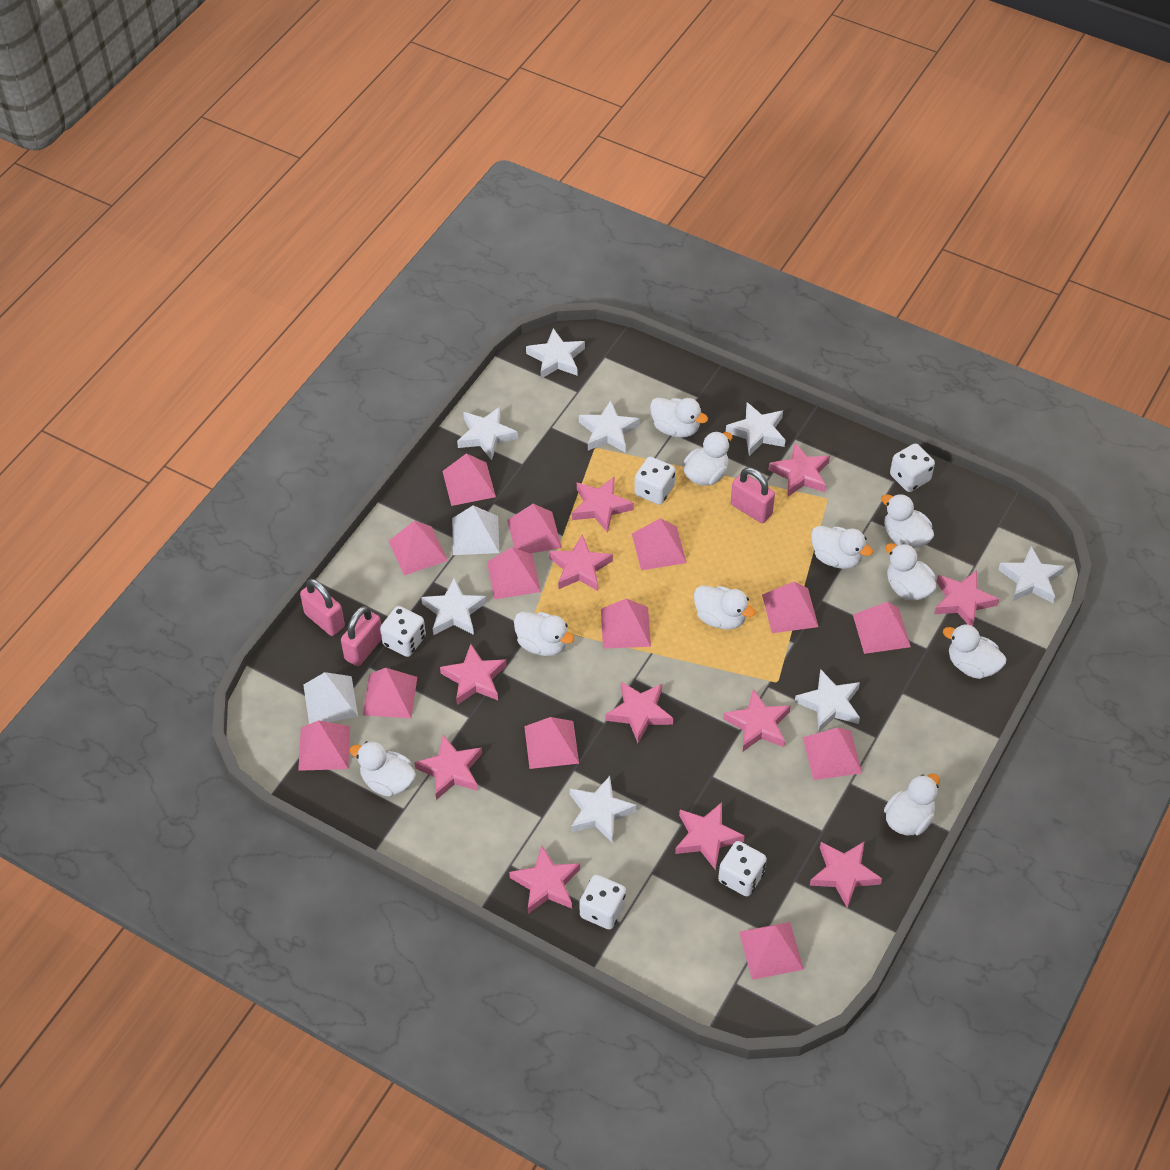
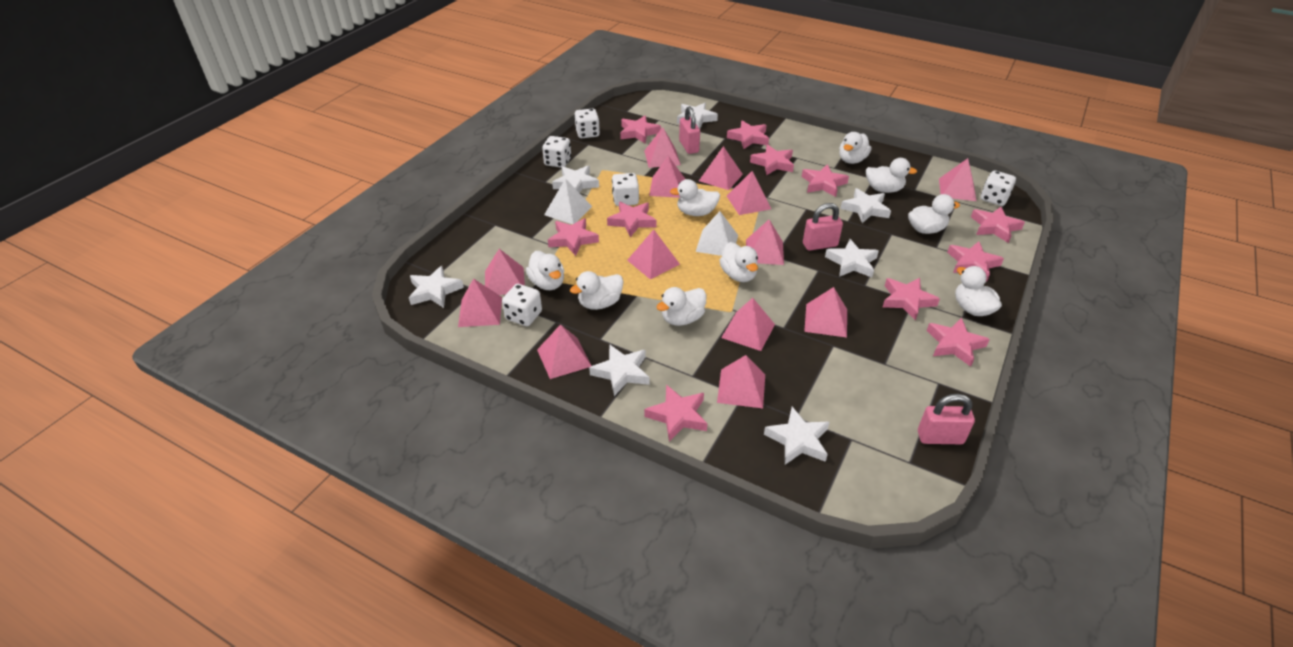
white duck: [350,741,416,797] [514,612,574,656] [650,397,708,438] [683,431,733,486] [694,585,756,630] [811,526,873,569] [881,494,934,549] [884,773,940,836] [885,543,936,600] [943,624,1007,679] = 10 -> [526,251,564,290] [570,271,624,310] [657,287,707,326] [670,179,720,216] [719,242,758,282] [839,132,871,164] [866,158,917,193] [908,194,960,234] [955,266,1002,316] = 9
white star: [421,578,487,636] [457,407,518,460] [526,328,585,379] [570,776,637,843] [579,400,640,453] [726,402,785,456] [795,669,860,732] [998,546,1065,603] = 8 -> [409,266,464,308] [552,165,599,193] [589,344,649,396] [677,103,718,129] [764,407,830,465] [825,239,879,277] [840,188,891,223] = 7

